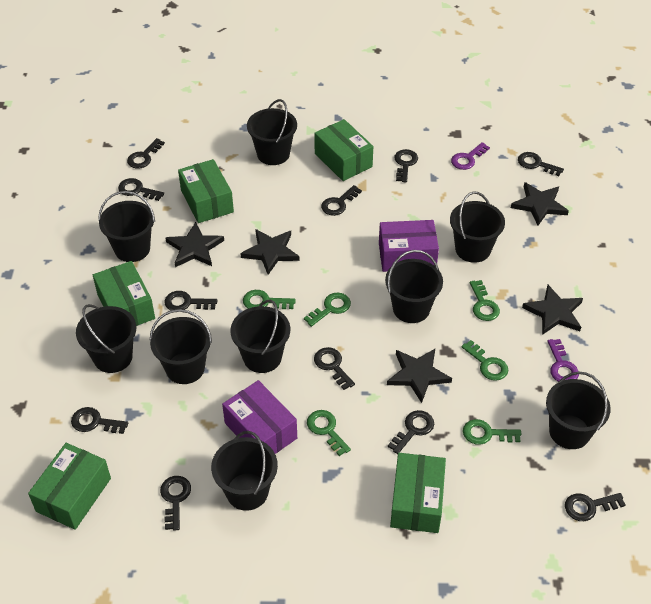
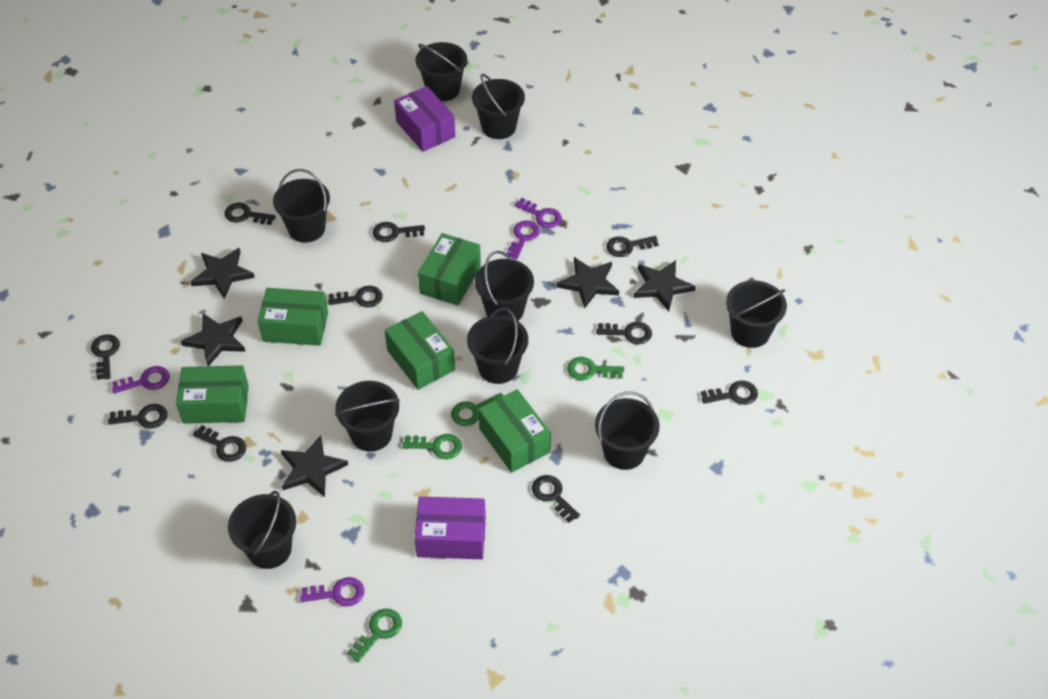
black key: [71,407,128,434] [118,178,164,201] [127,138,165,169] [160,476,191,531] [164,291,217,311] [314,347,355,390] [321,185,362,216] [388,410,434,454] [394,149,418,182] [518,152,564,176] [565,493,626,521] = 11 -> [91,334,120,380] [108,404,168,429] [193,425,246,462] [224,202,276,225] [328,286,383,308] [372,222,425,242] [532,475,580,523] [596,322,652,344] [606,236,659,257] [701,380,758,405] = 10
green key: [243,290,296,309] [304,293,351,327] [307,410,351,456] [462,340,508,381] [463,419,521,445] [470,280,500,321] = 6 -> [347,609,402,662] [403,434,462,459] [451,393,503,426] [567,357,624,380] = 4
purple key: [451,142,490,170] [548,339,579,382] = 2 -> [112,366,170,394] [300,577,364,607] [506,220,540,260] [514,198,562,228] = 4

